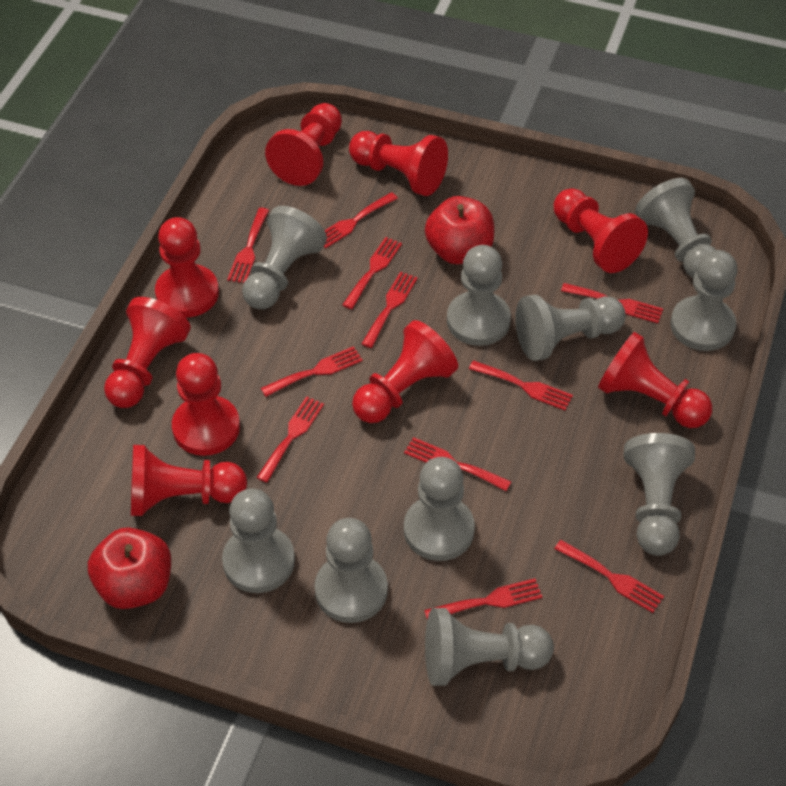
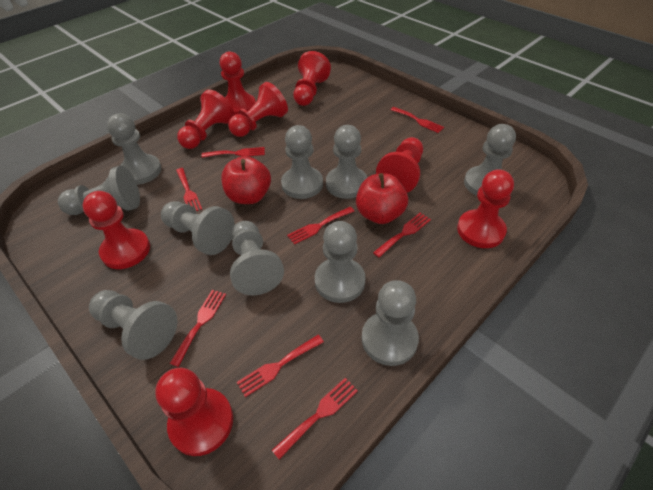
red fork: [227,208,269,283] [256,396,324,483] [261,346,363,397] [324,192,398,249] [342,237,402,309] [361,272,418,348] [404,437,511,491] [424,578,542,619] [469,360,573,410] [554,540,664,613] [561,283,663,323] = 11 -> [170,290,226,367] [176,168,202,211] [201,147,265,158] [237,335,324,397] [272,378,358,459] [287,207,355,245] [373,213,431,258] [390,107,444,133] = 8
red pawn: [104,297,191,408] [131,445,247,516] [155,217,219,318] [172,353,240,456] [265,103,342,186] [349,131,448,196] [352,320,458,423] [554,188,648,273] [598,332,712,428] = 9 -> [82,191,150,269] [155,368,233,456] [177,90,234,149] [220,51,256,115] [228,82,288,137] [293,51,331,106] [376,137,423,193] [457,169,514,248] = 8

